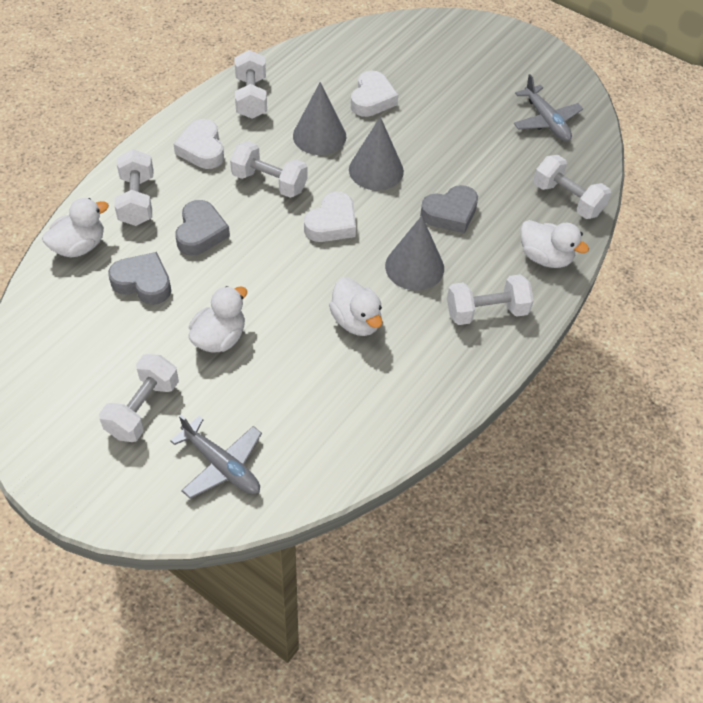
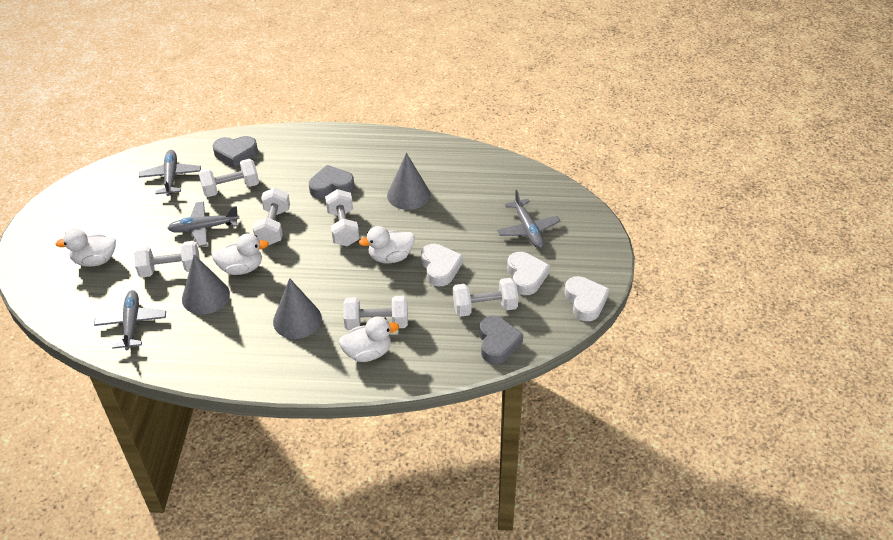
grey plane: [170,415,262,499] [514,74,583,142] = 2 -> [94,290,166,350] [139,150,201,196] [167,201,239,247] [497,190,560,248] = 4

